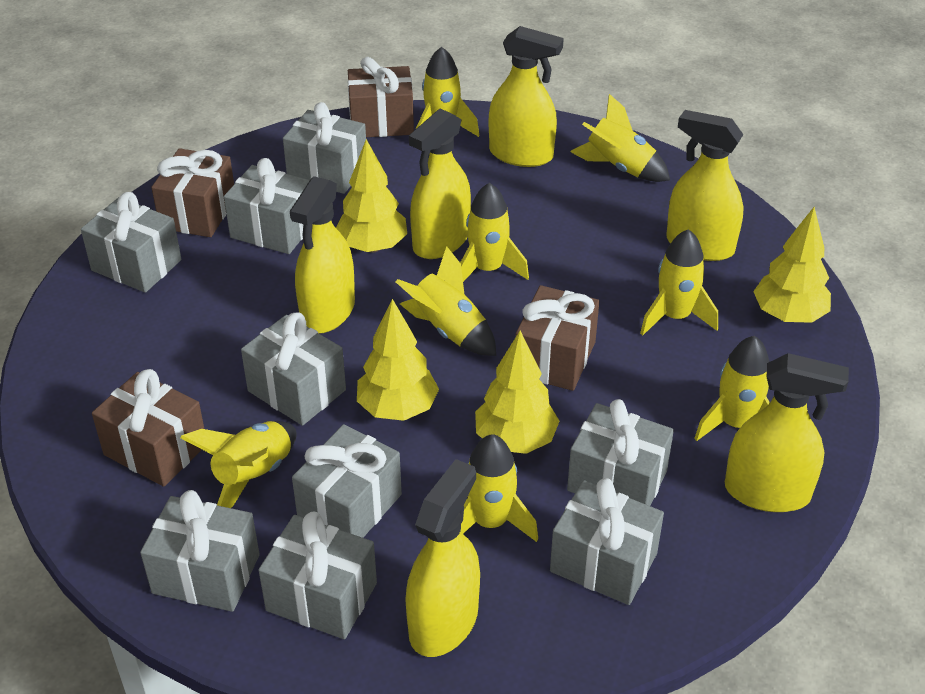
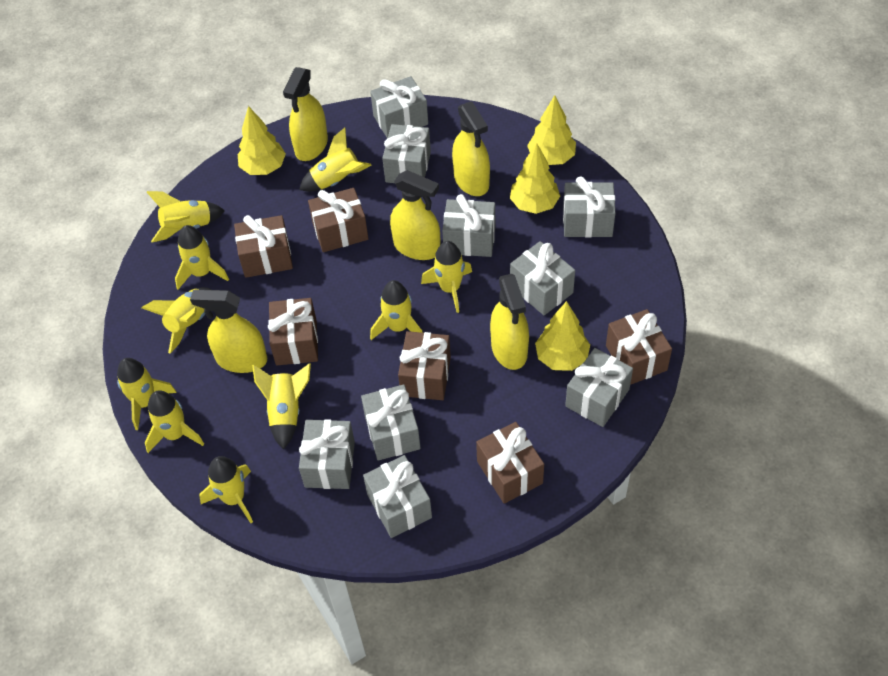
brown gift: [92,369,204,487] [151,148,234,237] [348,57,414,137] [515,285,599,391] = 4 -> [234,215,293,278] [268,298,318,365] [308,188,368,252] [398,331,451,400] [476,422,544,504] [606,309,672,385] = 6
yellow rocket: [180,421,297,508] [395,246,496,356] [416,46,479,137] [460,182,529,282] [460,434,538,542] [570,94,670,182] [640,229,718,336] [694,336,770,441] = 8 -> [117,358,177,430] [142,287,212,353] [145,390,204,453] [147,191,225,242] [175,225,229,289] [200,456,253,523] [252,363,311,450] [299,128,372,192] [370,280,423,340] [421,241,472,313] = 10
yellow spray bottle: [290,176,355,334] [405,459,480,657] [409,109,471,259] [489,26,564,167] [666,110,744,261] [725,353,849,512] = 6 -> [190,289,267,373] [283,67,328,161] [390,170,440,260] [452,102,490,196] [490,274,529,370] = 5

